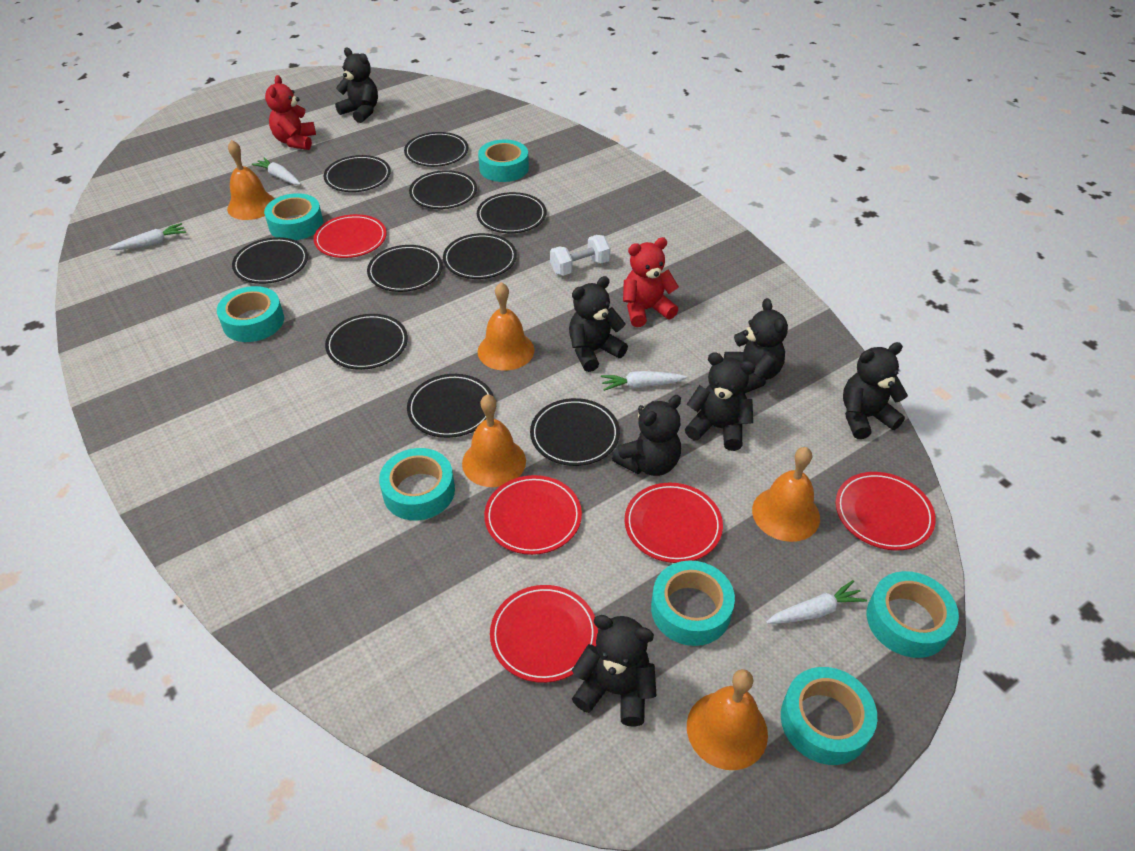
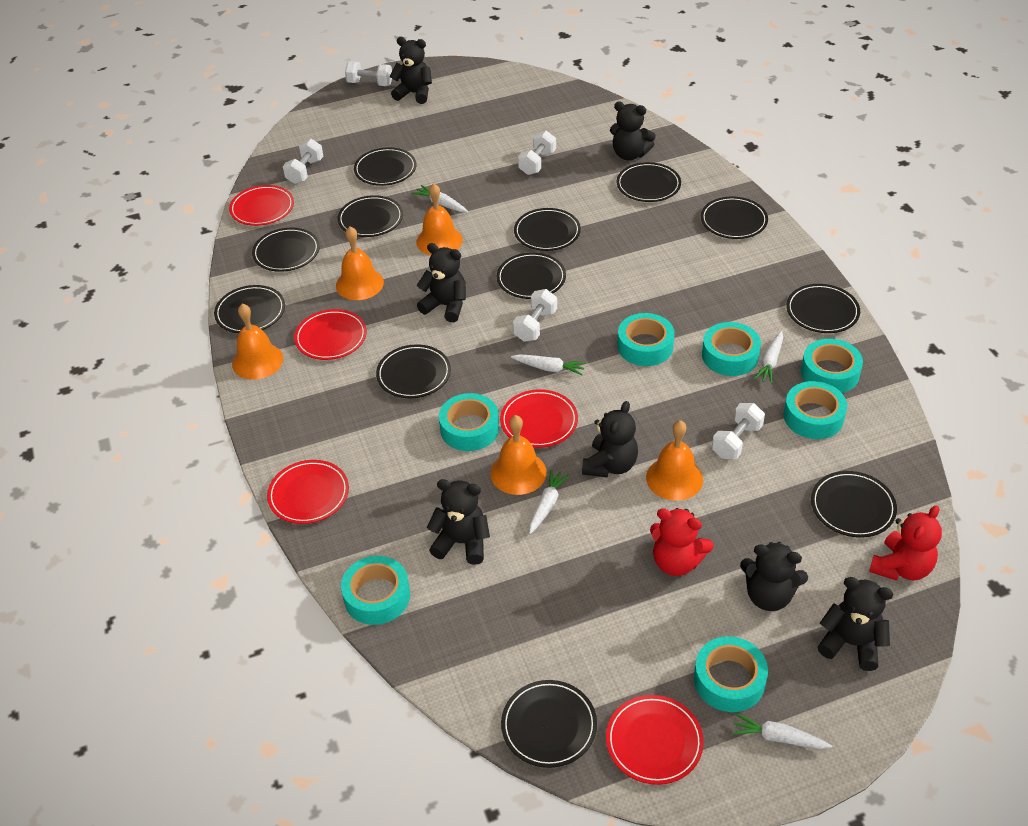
black plate: [232,237,308,284] [324,155,391,192] [325,314,408,370] [367,245,442,292] [404,132,468,167] [407,374,494,438] [409,170,477,209] [443,233,517,279] [477,192,546,233] [530,398,620,466] = 10 -> [214,285,285,333] [252,228,320,272] [338,195,403,237] [354,147,416,186] [376,344,451,398] [497,252,566,299] [501,680,597,768] [514,208,581,251] [617,162,681,202] [701,197,768,239] [786,284,860,333] [811,471,897,538] = 12
white carrot: [109,223,186,250] [252,157,301,185] [601,371,687,391] [766,580,867,624] = 4 -> [412,185,468,212] [511,354,586,375] [529,469,570,534] [732,713,832,749] [754,331,783,384] = 5
white dumbbell: [550,235,611,276] = 1 -> [283,139,323,184] [345,61,392,86] [513,289,557,342] [518,131,556,175] [712,403,765,459] = 5

